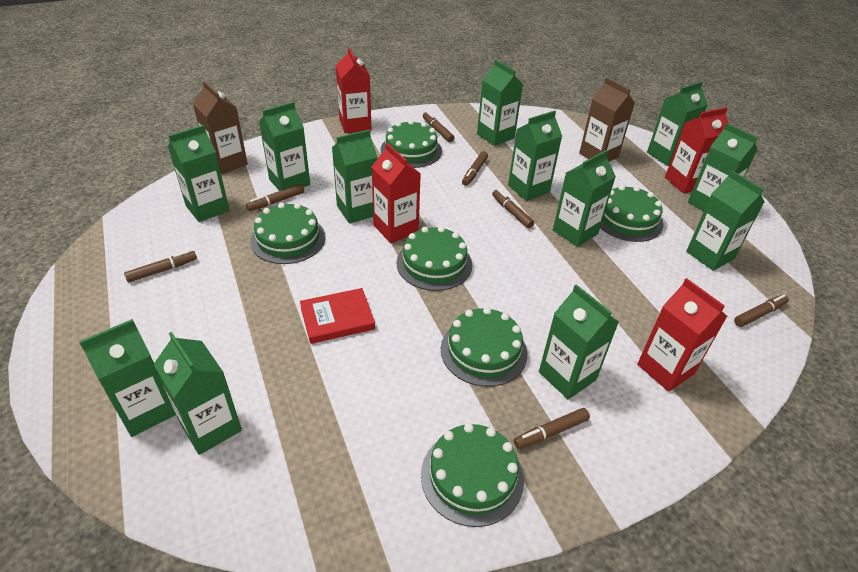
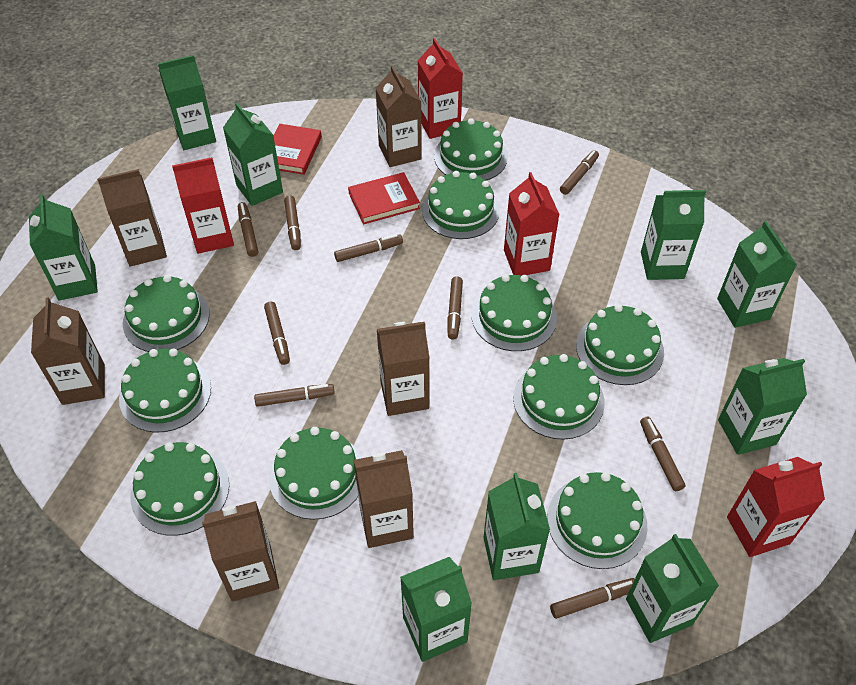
brown carton: [193,81,248,174] [579,78,635,162] = 2 -> [31,297,105,405] [97,169,167,267] [202,501,279,602] [353,450,414,548] [376,65,422,167] [377,322,429,416] = 6
brown marker: [124,250,197,282] [246,184,304,211] [423,112,454,142] [462,151,488,186] [492,189,534,228] [514,408,590,449] [734,294,789,327] = 7 -> [238,202,258,257] [254,384,335,407] [264,302,290,365] [284,195,301,250] [334,234,403,262] [447,276,463,340] [550,578,635,619] [560,150,599,195] [640,417,685,491] = 9
green cake: [250,202,325,264] [381,120,442,168] [396,226,472,291] [421,423,524,527] [441,307,527,387] [600,185,663,242] = 6 -> [119,348,211,433] [123,275,209,352] [131,442,229,536] [269,427,362,520] [422,171,500,239] [434,118,508,180] [472,274,557,351] [513,354,605,440] [547,472,647,569] [576,304,664,385] = 10
green carton: [79,319,176,437] [153,332,242,455] [168,125,230,222] [259,102,310,191] [332,129,377,224] [477,60,523,146] [508,111,562,201] [539,284,619,399] [553,150,616,247] [647,81,708,166] [686,170,765,271] [688,124,758,211] = 12 -> [29,194,98,300] [158,55,216,150] [223,103,283,206] [400,557,472,662] [483,473,550,580] [626,534,719,643] [641,190,706,280] [717,221,797,328] [718,358,807,455] = 9
red book: [300,288,375,344] = 1 -> [273,124,322,175] [348,172,420,224] = 2

